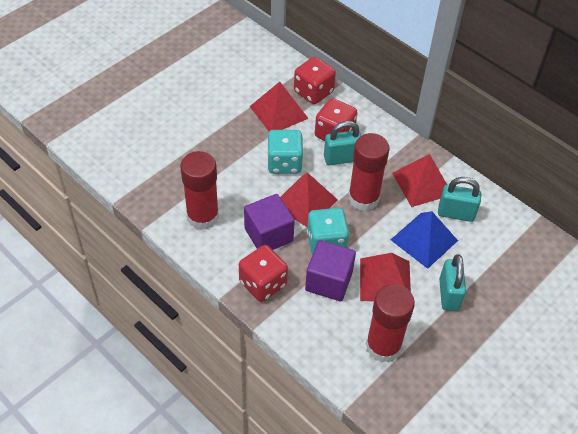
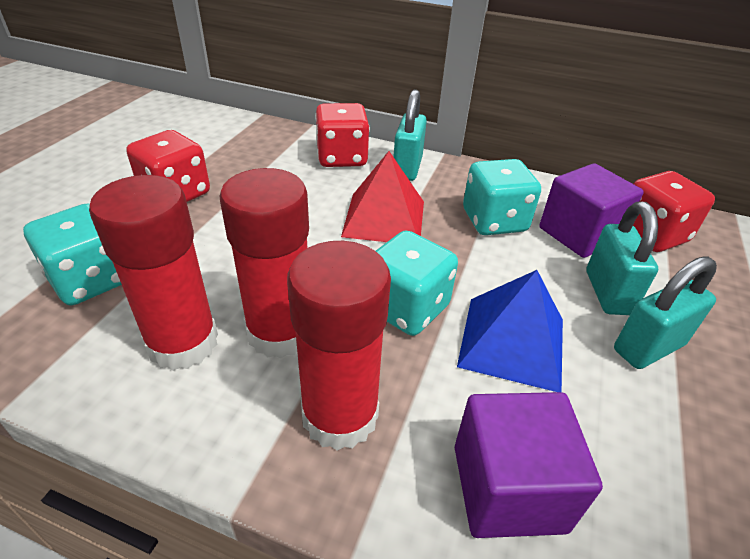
red pyramid: [250,82,309,131] [280,172,338,227] [360,253,411,302] [392,154,447,207] = 4 -> [341,151,424,242] = 1
turquoise dice: [267,130,303,174] [307,208,349,255] = 2 -> [23,204,122,305] [376,230,458,336] [463,159,541,235] = 3

